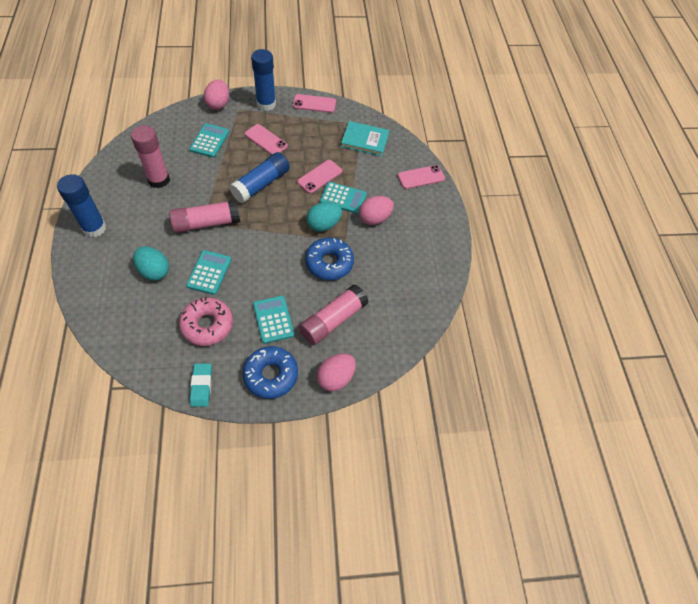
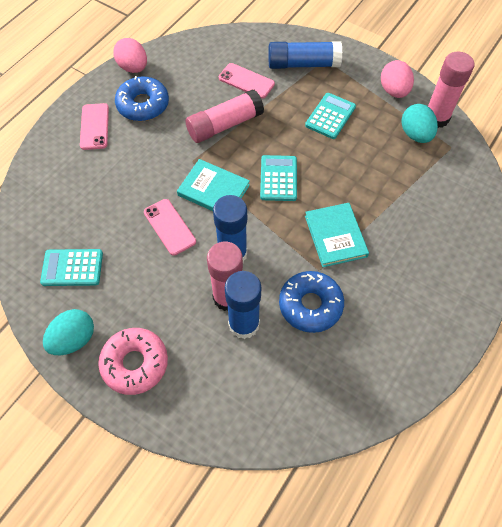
pink egg: [204,80,229,110] [317,354,356,391] [359,196,394,225] = 3 -> [113,38,147,73] [381,60,414,98] = 2
pink phone: [245,124,288,155] [293,94,336,113] [297,160,342,194] [398,165,445,189] = 4 -> [80,103,109,150] [144,199,196,256] [219,63,275,99] = 3
turquoise book: [341,121,389,156] = 1 -> [177,159,250,211] [305,203,369,267] = 2
turquoise calculator: [186,250,231,295] [189,123,229,158] [253,296,294,344] [320,182,367,214] = 4 -> [40,249,103,286] [260,155,297,201] [305,93,356,139] = 3
turquoise eraser: [190,363,212,407] = 1 -> none = 0

